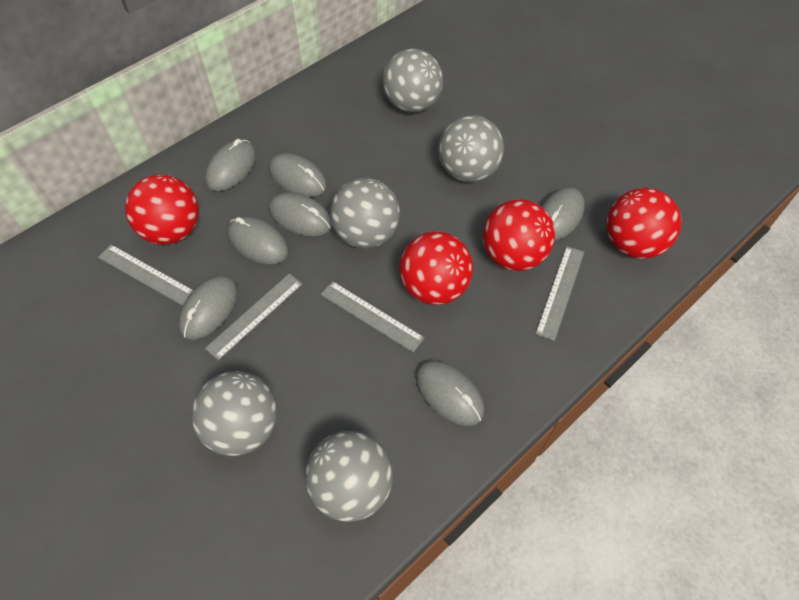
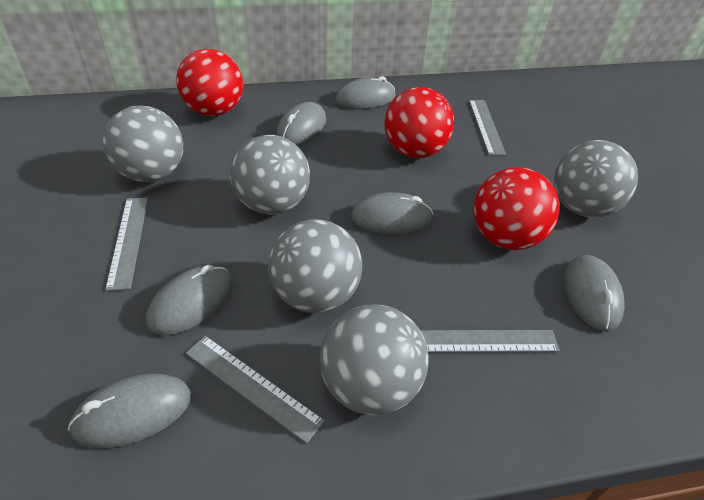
grey mouse: [179,276,238,340] [205,139,256,191] [227,216,289,264] [268,153,327,197] [269,192,332,236] [415,360,484,426] [541,187,585,240] = 7 -> [68,373,191,448] [146,265,233,335] [276,102,326,144] [335,76,395,109] [351,192,434,234] [564,255,625,331] = 6
red ball: [125,174,199,245] [399,231,473,305] [483,199,555,271] [606,188,681,259] = 4 -> [176,49,243,116] [384,87,454,158] [473,167,560,250] = 3

